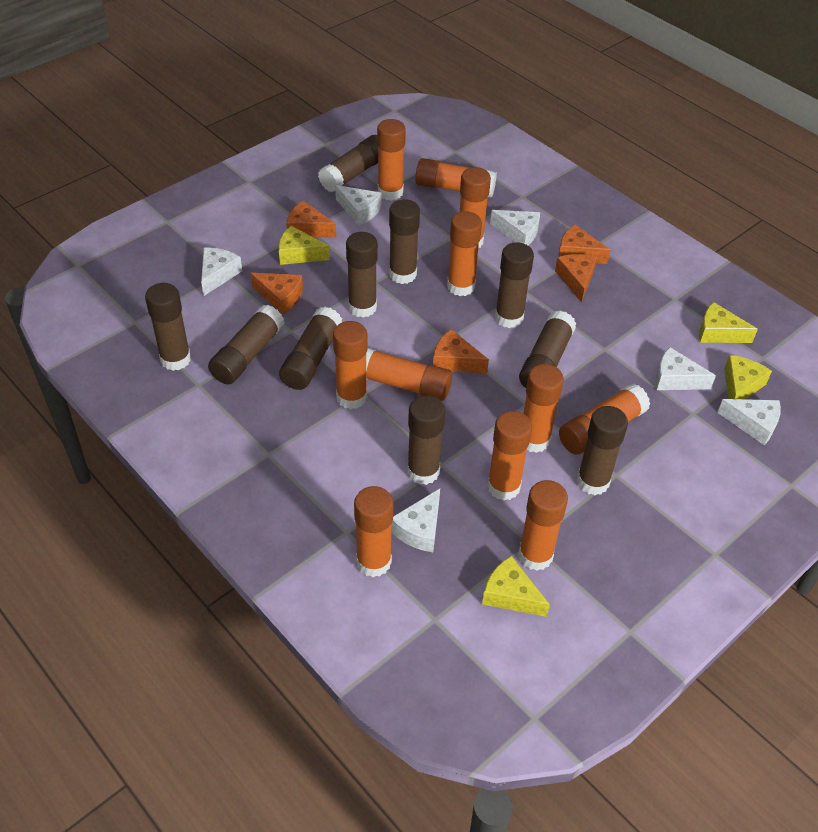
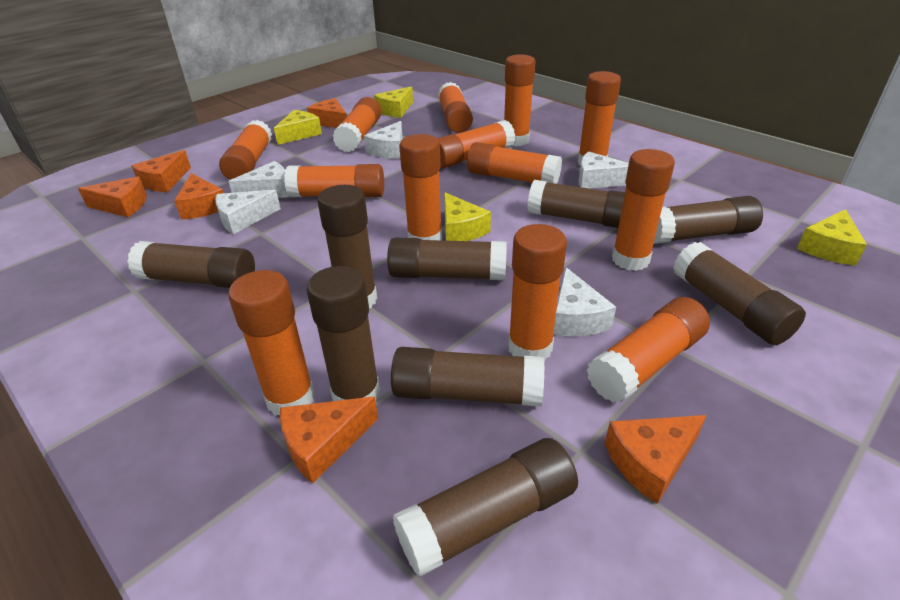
brown glue stick: [145,283,191,371] [208,305,285,384] [279,307,342,390] [318,135,378,192] [346,232,378,318] [389,199,420,284] [407,395,445,485] [495,242,534,328] [519,310,576,388] [577,406,628,495] = 10 -> [127,241,255,288] [307,266,380,401] [317,185,377,308] [387,238,507,280] [391,347,545,407] [393,438,578,577] [527,180,625,228] [654,196,763,244] [673,242,806,345] = 9
orange cheese: [250,273,303,314] [286,201,336,238] [433,329,489,373] [555,254,597,303] [558,225,611,264] = 5 -> [78,177,147,217] [131,150,191,192] [174,173,224,220] [280,397,378,484] [307,98,347,128] [605,415,706,504] = 6
orange glue stick: [333,321,368,409] [354,486,394,577] [366,348,452,401] [377,119,406,201] [415,158,497,198] [447,211,482,296] [460,167,491,248] [487,411,532,500] [518,480,568,571] [523,364,564,453] [559,384,650,454] = 11 -> [219,120,272,180] [228,270,315,416] [284,164,384,197] [333,97,381,152] [399,134,442,240] [437,120,515,168] [438,82,473,133] [467,142,562,184] [504,54,536,146] [508,224,567,361] [578,71,621,165] [587,297,710,403] [612,149,675,271] = 13
white cheese: [201,248,242,296] [335,185,382,226] [391,489,440,552] [490,210,540,245] [656,347,716,390] [717,399,781,445] = 6 -> [215,190,281,234] [228,161,290,198] [364,121,403,159] [553,267,616,336] [578,151,629,189] = 5

